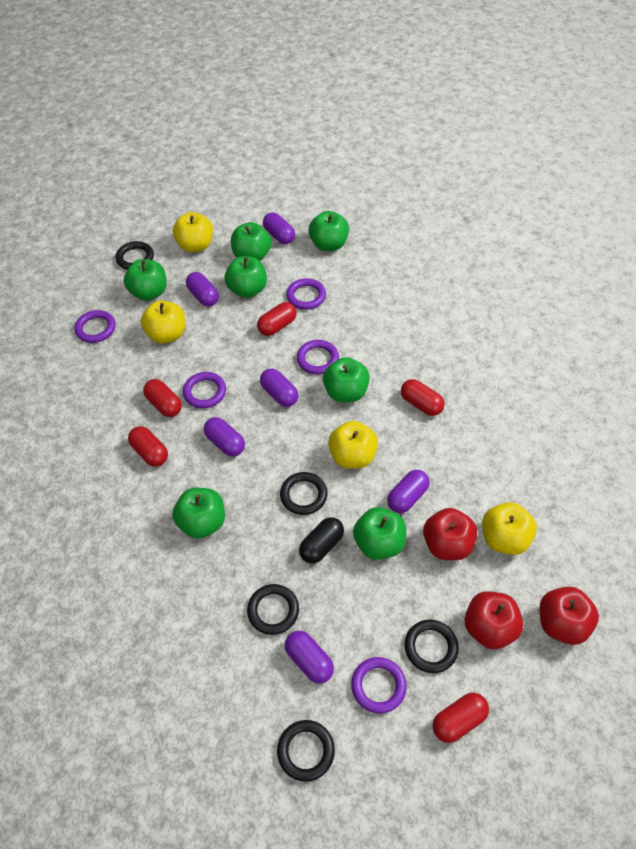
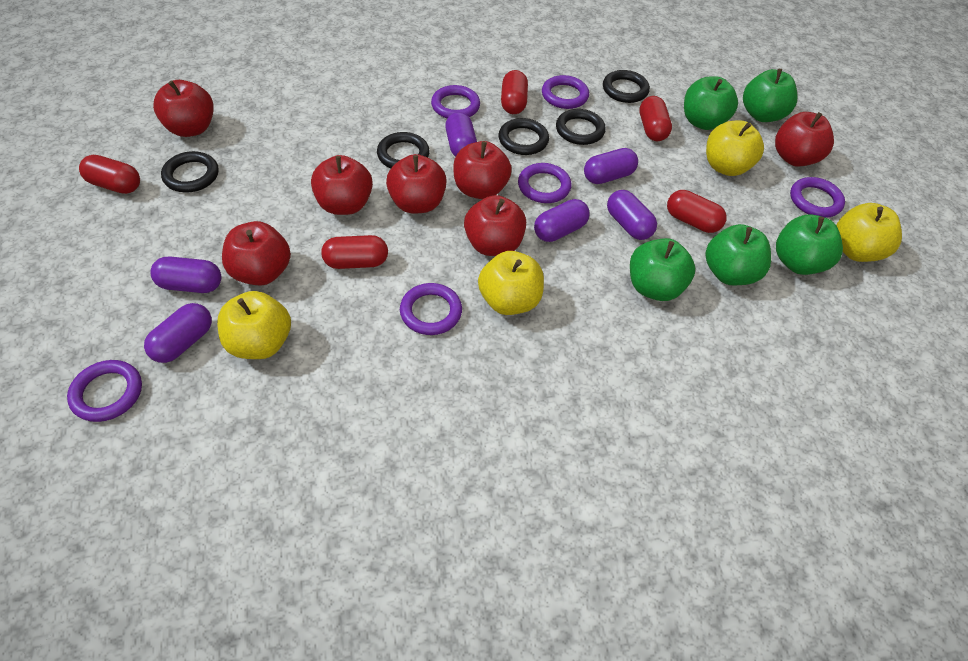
black capsule: [299,517,344,564] = 1 -> none = 0
green apple: [124,259,167,301] [172,488,225,539] [225,256,267,298] [231,222,272,261] [309,211,349,251] [323,357,370,403] [353,507,406,560] = 7 -> [630,238,695,301] [684,76,738,130] [705,224,771,285] [743,69,797,122] [776,214,843,275] = 5
purple ring: [74,310,116,343] [183,372,226,408] [286,278,326,310] [297,340,339,375] [351,657,407,714] = 5 -> [67,360,142,422] [400,283,462,335] [431,85,480,119] [518,163,571,203] [542,75,589,109] [790,177,845,218] = 6
red apple: [423,508,477,560] [465,592,523,650] [540,587,599,645] = 3 -> [153,80,214,137] [222,221,291,286] [311,155,373,215] [386,154,447,214] [453,141,512,199] [464,195,526,256] [775,112,834,167] = 7

